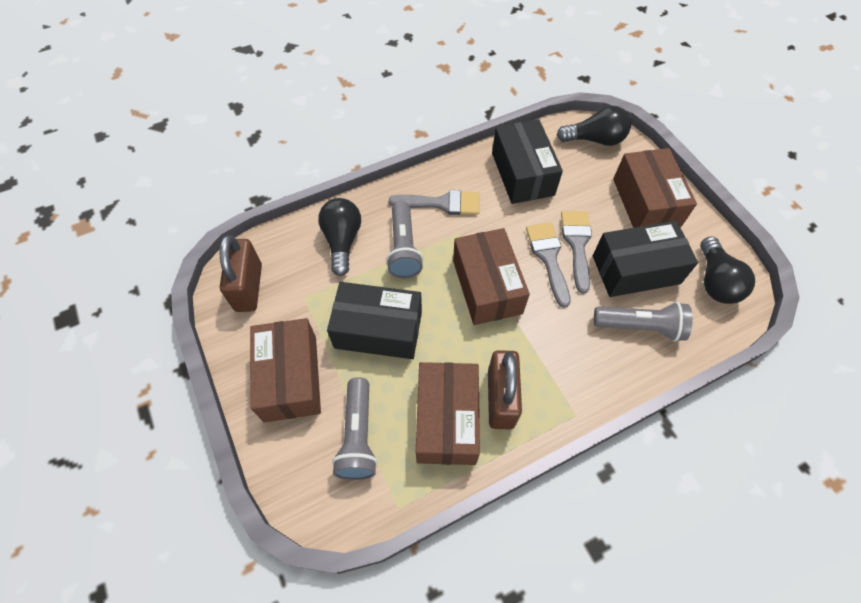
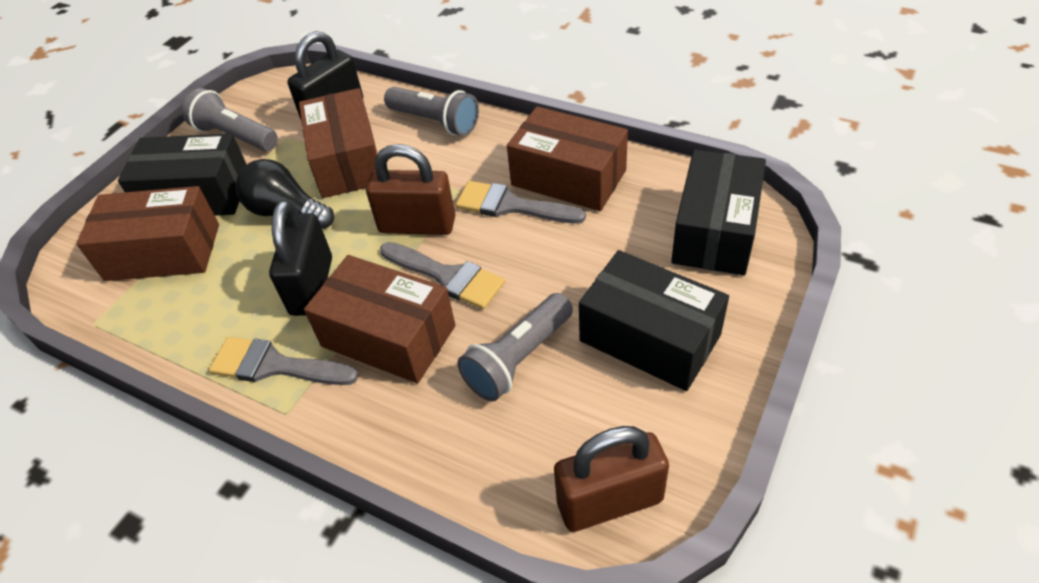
black light bulb: [318,198,361,276] [557,106,631,146] [700,236,755,304] = 3 -> [236,159,334,229] = 1
black padlock: none = 0 -> [269,200,332,316] [287,31,363,119] = 2

